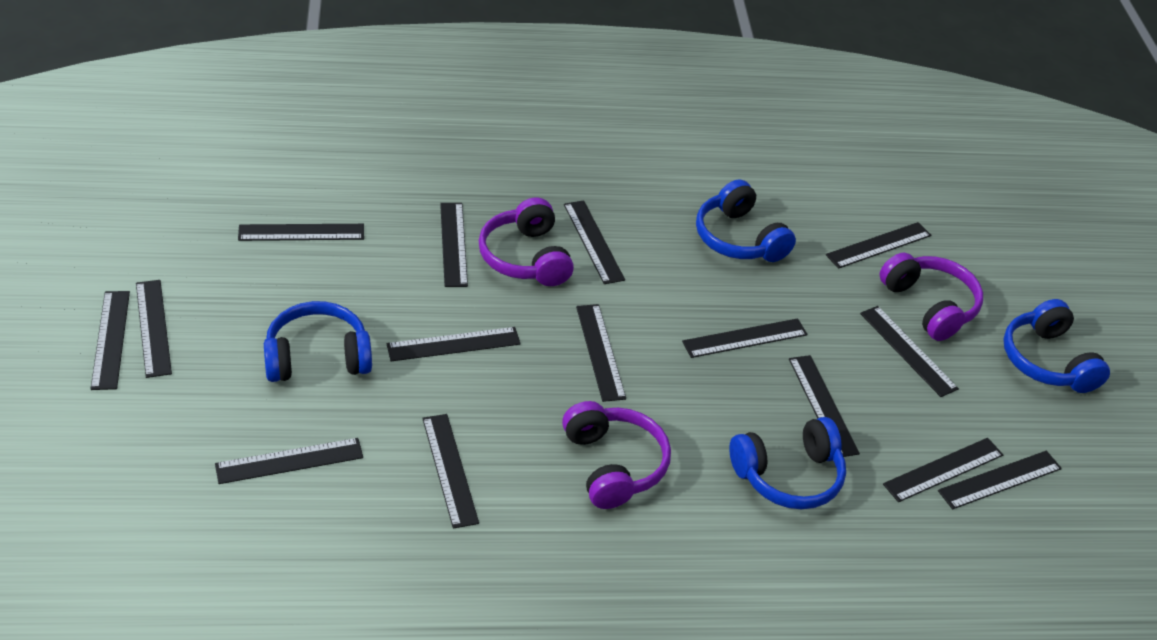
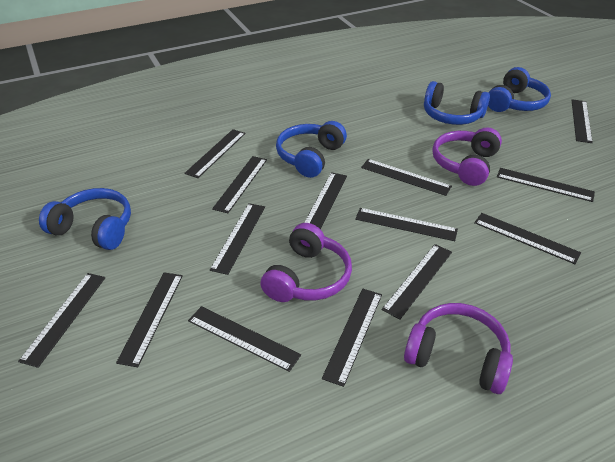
black ruler: [91,291,130,390] [136,280,172,378] [215,438,363,484] [238,224,364,241] [387,327,521,361] [422,414,479,529] [440,203,468,287] [564,200,625,284] [576,304,626,402] [682,318,807,358] [789,355,860,457] [826,222,931,269] [860,306,959,397] [883,438,1003,502] [938,451,1062,509] = 15 -> [18,273,105,368] [116,272,183,367] [184,129,246,178] [188,306,301,372] [210,203,265,275] [212,156,267,213] [304,172,347,230] [322,289,382,387] [355,208,458,241] [361,159,452,196] [382,244,452,319] [474,213,581,264] [497,168,595,202] [572,99,593,143] = 14

